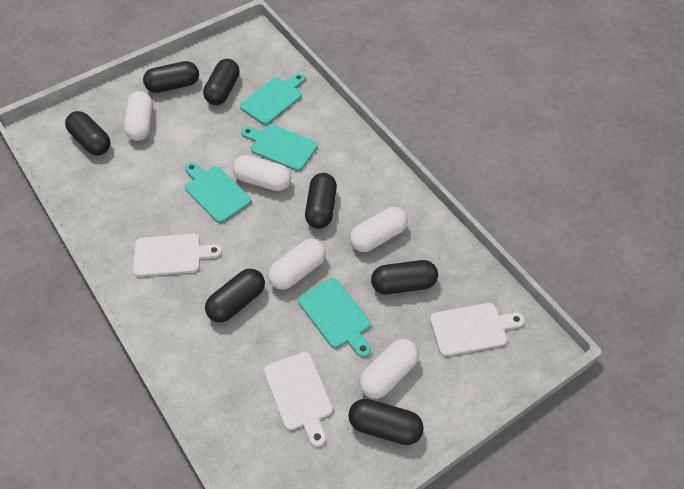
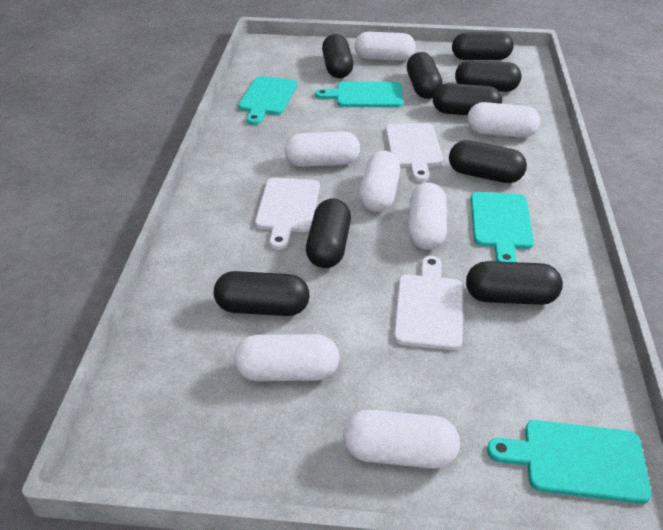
black capsule: [65,111,111,155] [143,61,199,93] [203,59,240,105] [205,268,265,323] [305,173,337,229] [348,399,424,445] [371,260,438,294] = 7 -> [214,271,310,316] [306,198,351,268] [322,34,353,78] [407,52,443,99] [433,83,502,115] [449,140,527,183] [452,32,514,60] [455,60,521,92] [466,261,563,305] = 9
white capsule: [124,91,153,141] [233,155,291,191] [268,239,326,290] [350,207,408,252] [359,339,419,399] = 5 -> [234,334,339,381] [285,131,360,167] [343,410,460,469] [355,32,416,61] [359,151,400,212] [409,183,447,250] [467,102,540,138] = 7

